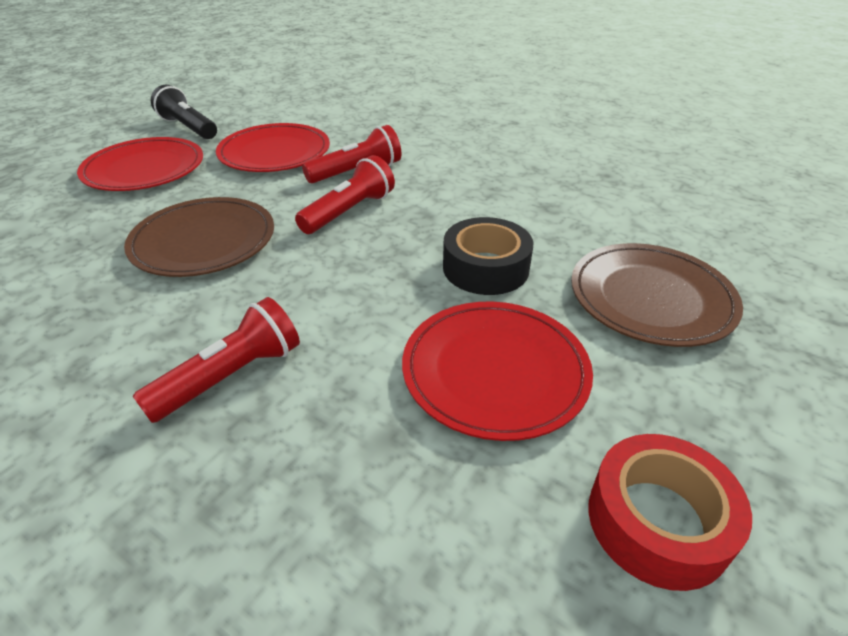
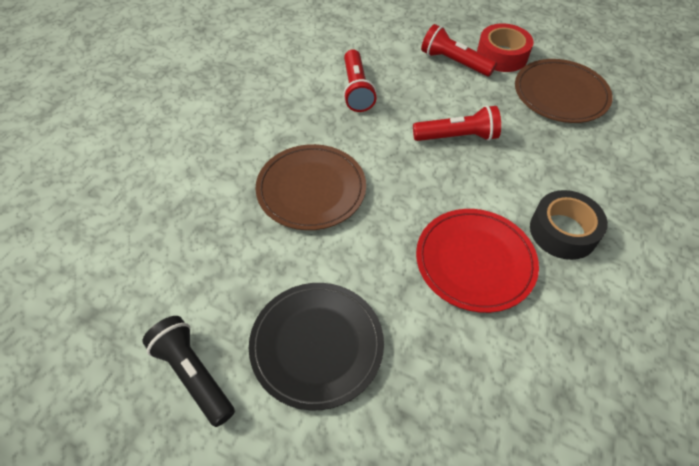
black plate: none = 0 -> [249,283,384,411] = 1
red plate: [77,137,203,191] [216,123,330,172] [402,302,593,441] = 3 -> [416,209,539,313] = 1

